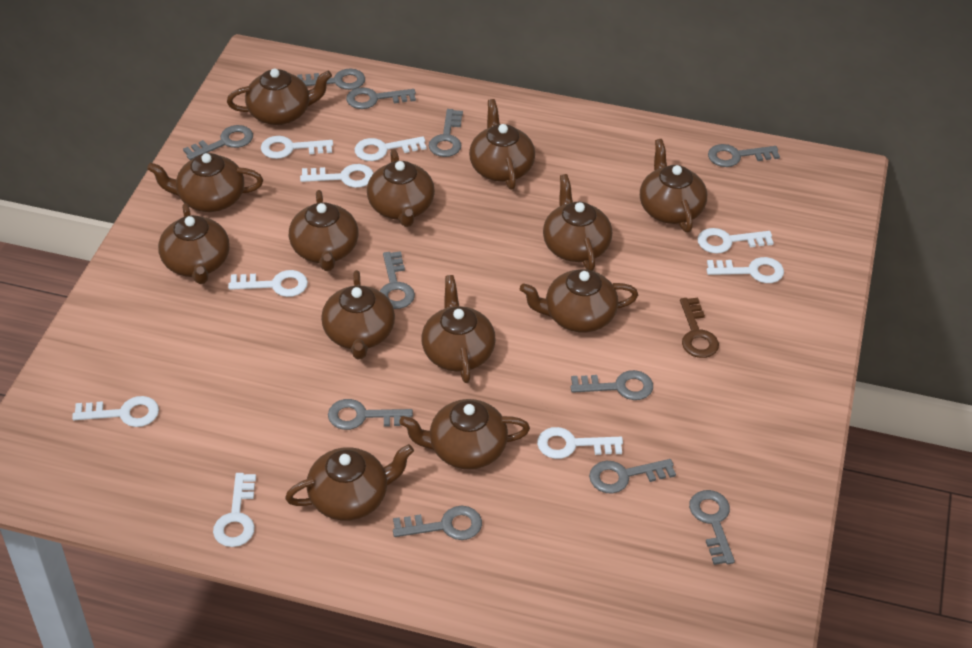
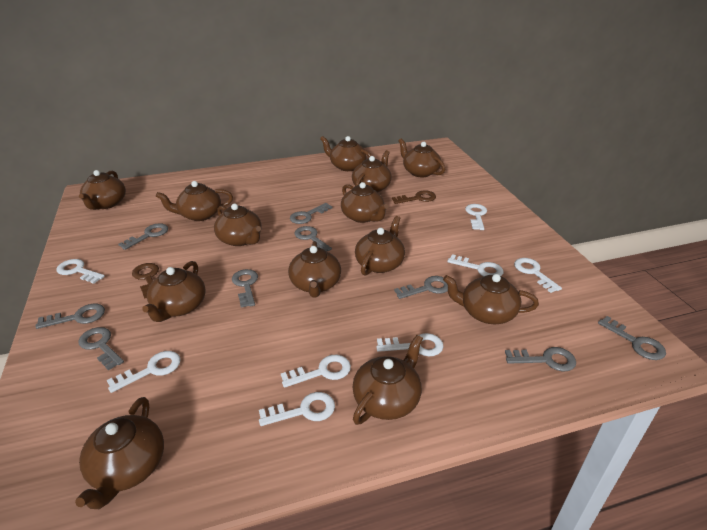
brown key: [680,298,719,358] = 1 -> [132,263,159,299] [392,190,436,204] = 2
grey key: [183,125,253,160] [297,68,365,90] [328,399,413,430] [346,87,416,109] [380,251,415,309] [393,506,482,540] [429,109,463,157] [571,370,653,400] [589,459,676,494] [689,490,735,565] [708,144,780,167] = 11 -> [35,303,105,329] [78,327,124,370] [118,223,168,250] [232,269,258,308] [290,203,332,224] [294,226,332,251] [394,276,448,299] [505,347,576,371] [598,316,666,360] = 9
white key: [72,396,159,427] [213,473,256,547] [228,270,308,297] [261,136,333,159] [300,164,374,188] [355,136,426,161] [537,427,623,459] [697,228,774,254] [707,257,784,283] = 9 -> [57,259,105,284] [107,351,181,393] [259,392,335,426] [281,355,351,388] [376,333,443,356] [447,254,503,276] [465,204,487,230] [514,258,562,293] = 8

